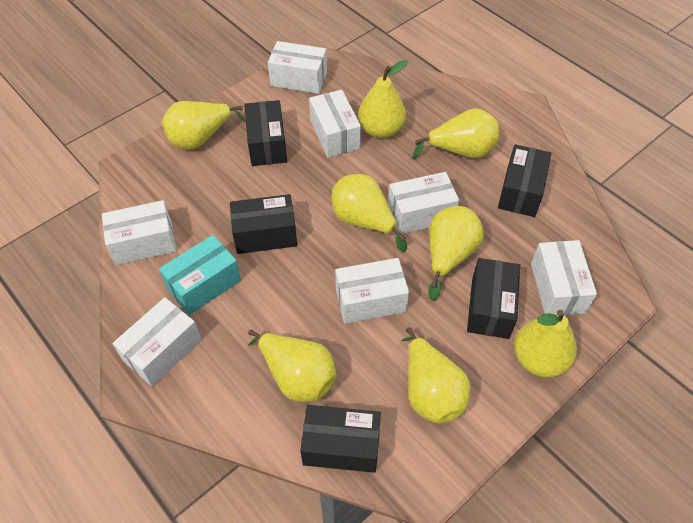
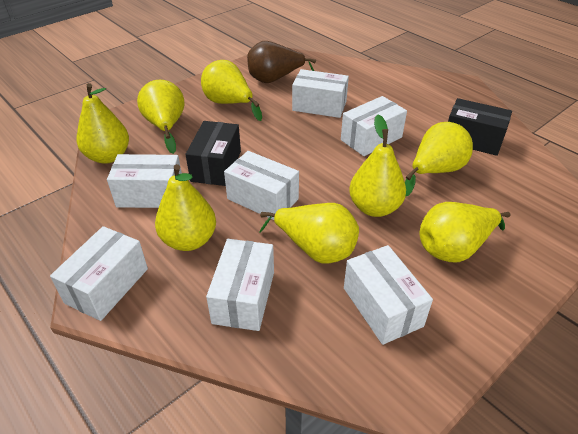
black box: [230,194,297,254] [244,100,287,166] [300,405,381,473] [467,258,520,339] [498,144,552,217] = 5 -> [185,121,241,186] [448,98,512,156] = 2
brown pear: none = 0 -> [247,41,316,83] = 1
turquoise box: [159,235,241,315] = 1 -> none = 0

